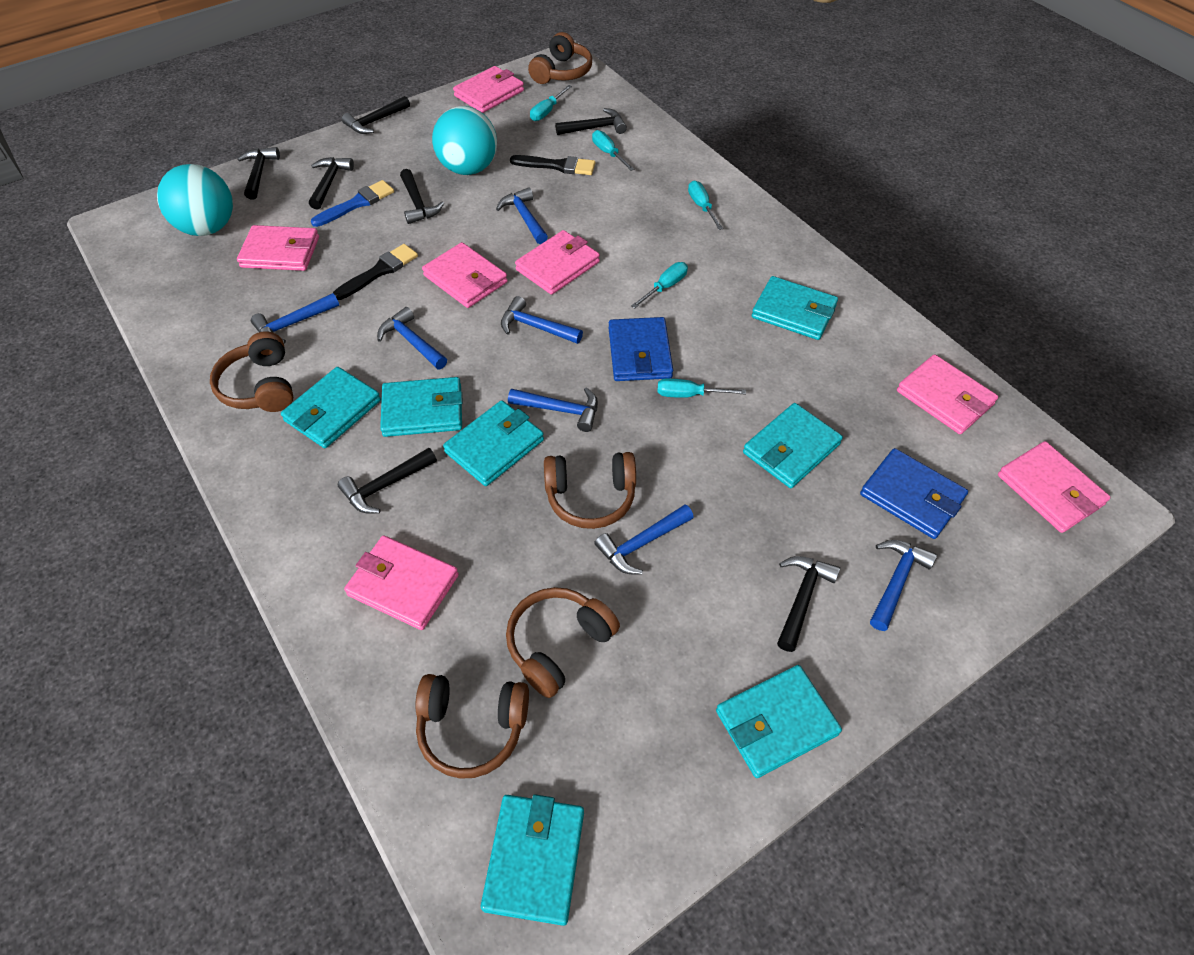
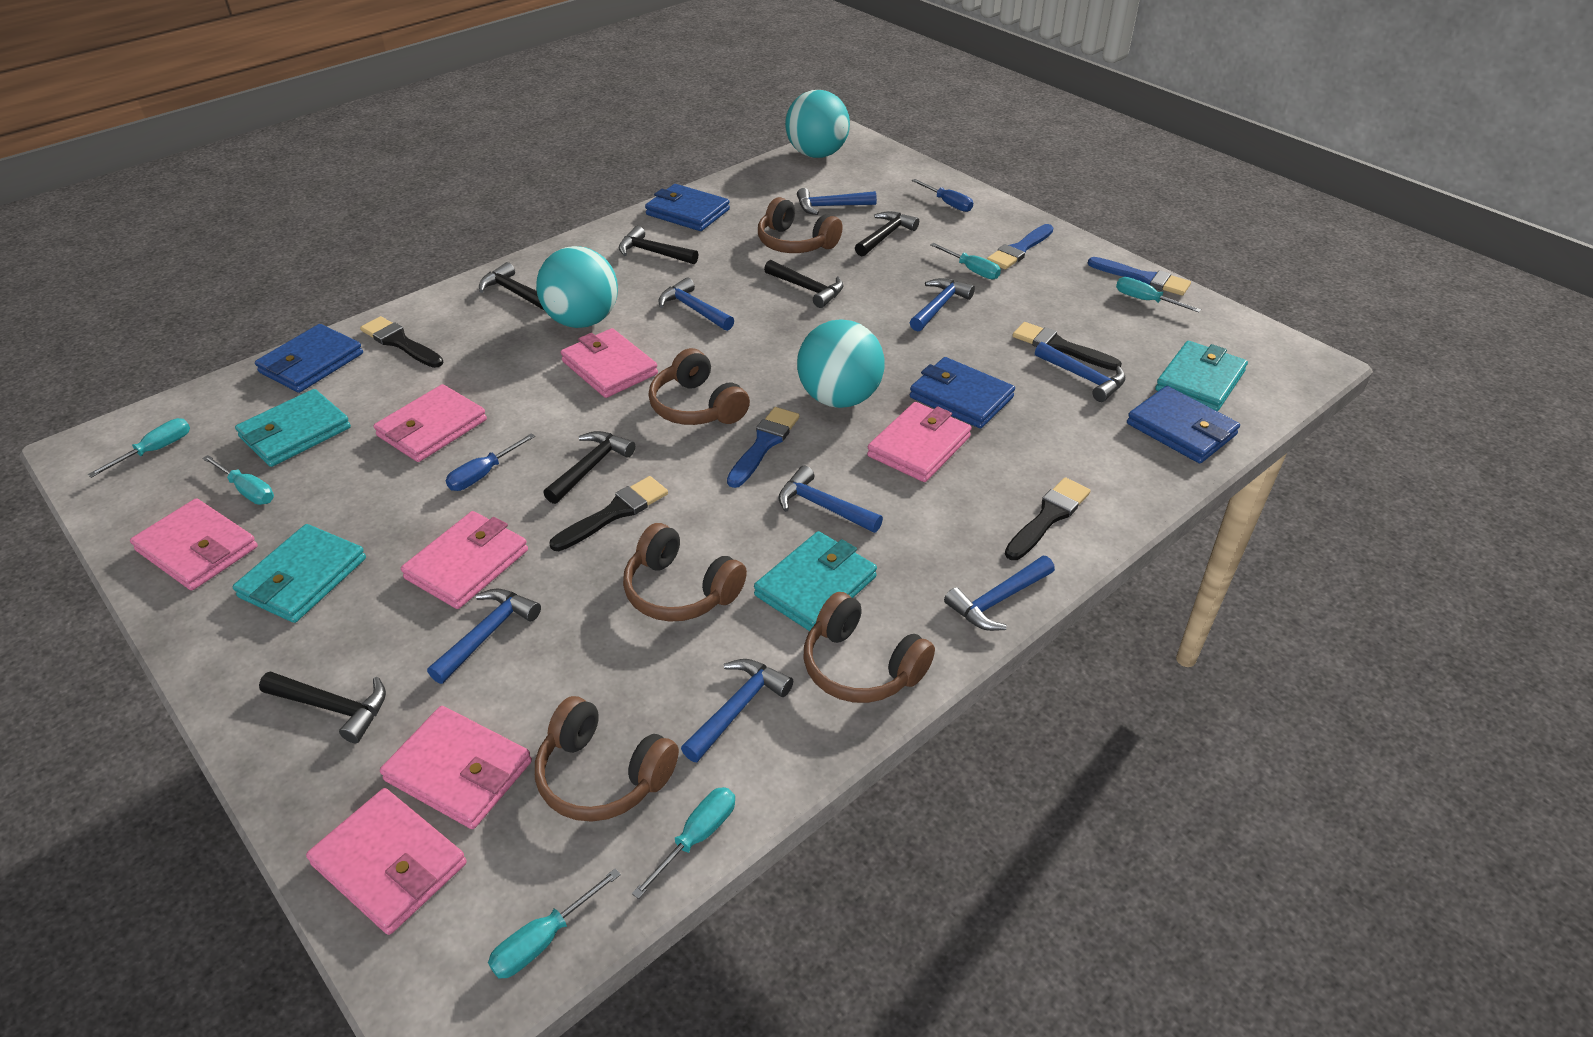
black brush: [333,244,418,300] [510,155,595,175] = 2 -> [360,316,443,368] [550,476,668,551] [1005,477,1091,560] [1013,322,1122,371] = 4
black hammer: [237,147,280,200] [309,157,354,209] [338,448,437,514] [342,96,410,134] [400,169,444,224] [555,108,627,135] [777,556,840,652] = 7 -> [259,671,386,743] [479,262,545,311] [543,431,635,504] [618,226,698,264] [764,260,843,308] [855,211,919,256] = 6
blue brush: [311,180,394,227] = 1 -> [727,407,799,488] [987,224,1053,269] [1087,257,1191,296] = 3
blue hammer: [251,293,339,343] [377,307,447,369] [496,187,548,244] [501,296,583,344] [508,387,598,432] [594,505,694,575] [870,540,937,631] = 7 -> [427,589,541,684] [659,278,734,331] [681,659,793,762] [778,466,883,533] [797,188,877,215] [910,278,975,332] [944,556,1055,631] [1035,342,1126,402] = 8
blue screwdriver: none = 0 -> [445,433,535,491] [912,179,973,212] = 2
blue wallet: [608,317,673,381] [860,448,968,539] = 2 -> [255,324,363,393] [645,184,730,231] [910,357,1015,428] [1127,386,1240,463] = 4
turquoise ball: [157,164,233,236] [432,106,497,175] = 2 -> [536,246,618,328] [785,90,850,158] [797,320,885,408] = 3
turquoise screwdriver: [530,85,572,121] [592,130,634,171] [631,262,688,308] [657,378,746,398] [688,181,723,230] = 5 -> [88,418,190,478] [202,455,274,505] [488,868,621,979] [632,787,735,899] [930,243,1001,279] [1116,277,1201,312] = 6
turquoise wallet: [281,367,381,448] [380,377,463,437] [443,400,544,486] [481,794,584,926] [716,665,842,778] [743,403,843,488] [752,276,838,340] = 7 -> [233,524,366,623] [235,389,351,467] [754,531,877,631] [1155,341,1248,412] = 4

